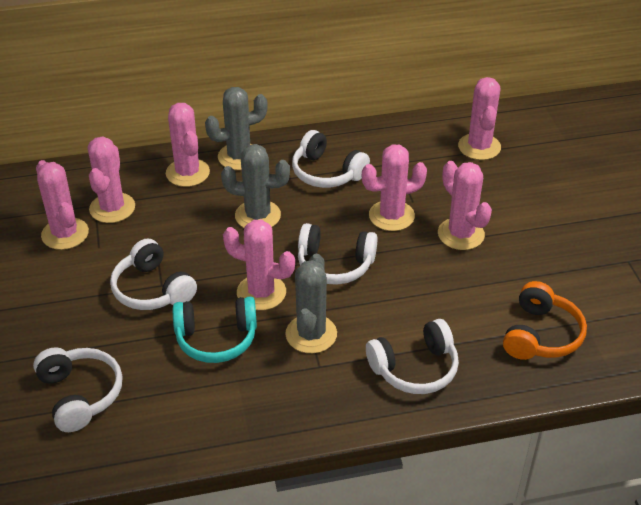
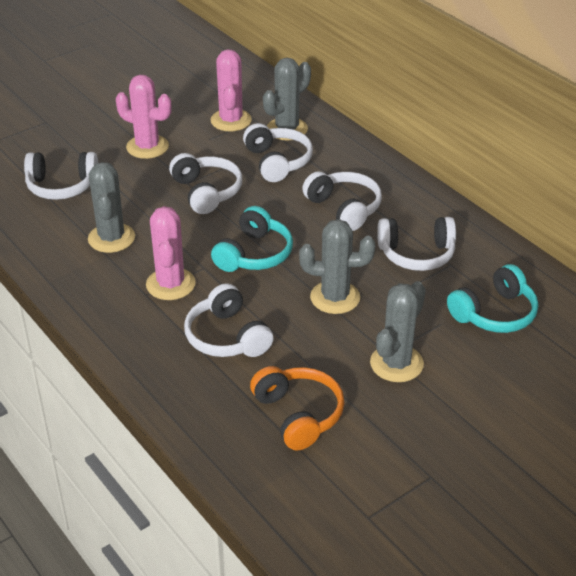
grey cactus: [205,87,268,170] [221,144,290,228] [285,254,337,353] = 3 -> [88,162,135,253] [263,58,311,140] [299,219,375,314] [370,281,426,382] = 4
pink cactus: [36,160,89,250] [88,136,135,223] [166,103,210,187] [223,219,295,310] [362,144,427,231] [438,161,492,250] [458,77,501,160] = 7 -> [116,75,172,159] [146,206,196,300] [211,49,252,132] = 3
turquoise headphones: [173,297,257,363] = 1 -> [211,206,293,272] [447,264,538,333] = 2
white headphones: [33,347,122,432] [110,238,197,310] [292,130,370,188] [298,223,378,285] [366,319,459,394] = 5 -> [24,152,98,200] [169,153,242,214] [184,284,273,357] [243,123,313,182] [302,171,382,231] [377,217,456,271] = 6

